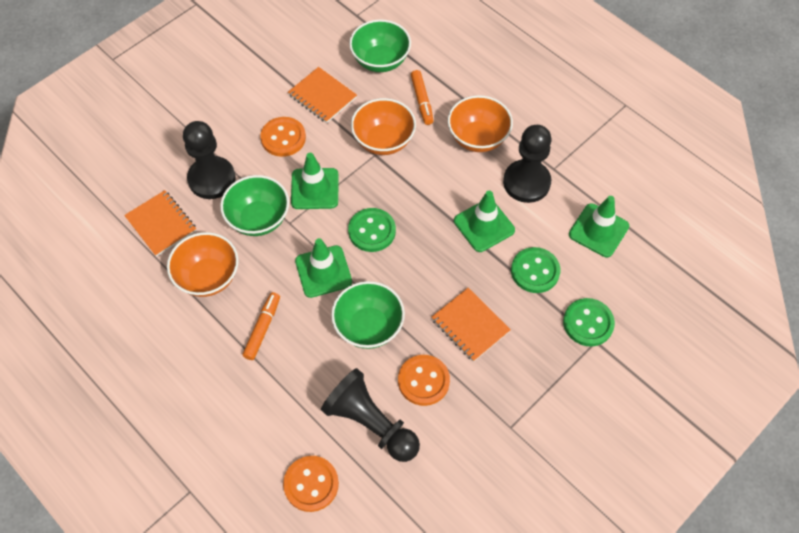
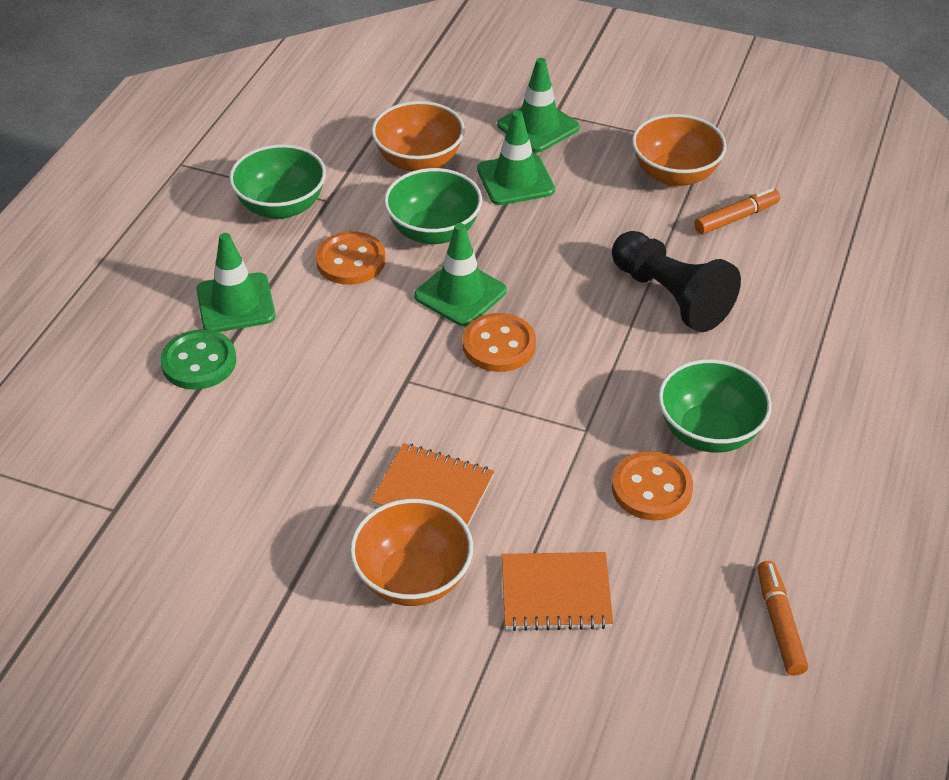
black pawn: [183,121,236,199] [321,368,420,462] [503,125,552,203] = 3 -> [612,231,741,332] = 1
green button: [348,208,396,252] [511,247,560,293] [563,298,615,347] = 3 -> [160,329,236,390] = 1
orange notebook: [124,190,196,257] [288,67,357,123] [431,288,511,362] = 3 -> [371,443,494,527] [502,552,613,631] = 2

